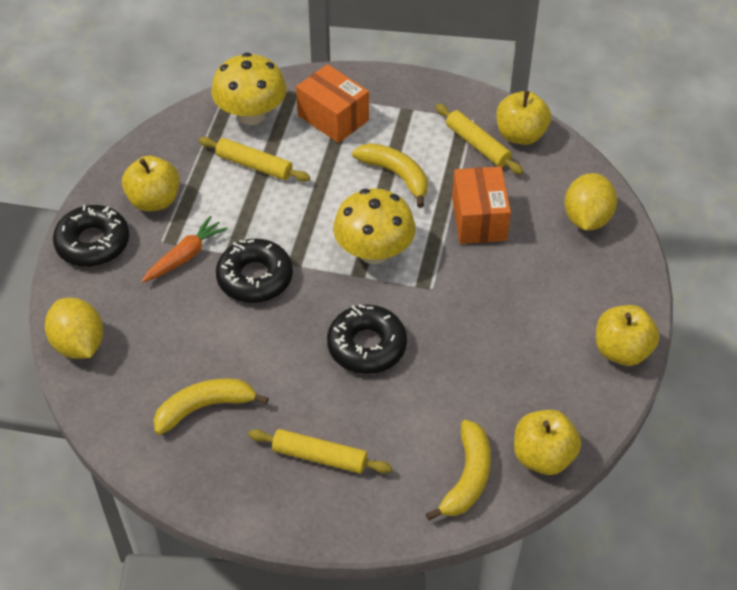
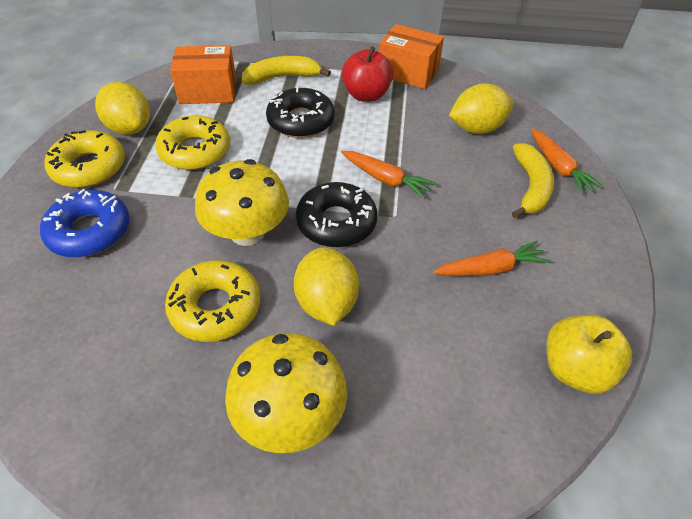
black donut: [53,205,129,267] [216,238,293,303] [327,304,407,374] = 3 -> [266,87,335,138] [296,182,377,247] = 2
blue donut: none = 0 -> [40,189,130,258] = 1
orange carrot: [142,216,228,282] = 1 -> [341,151,436,199] [433,241,551,276] [531,128,604,195] = 3
red apple: none = 0 -> [342,46,393,102] = 1
yellow apple: [122,156,180,211] [496,91,551,145] [514,410,581,475] [596,305,660,366] = 4 -> [547,315,632,394] = 1
yellow banana: [154,378,269,435] [352,143,428,208] [426,420,491,520] = 3 -> [242,56,331,85] [512,143,554,219] = 2
yellow donut: none = 0 -> [44,130,125,188] [155,115,230,170] [165,260,261,342] = 3
yellow lemon: [45,298,103,359] [565,173,617,230] = 2 -> [95,82,150,135] [294,247,359,326] [449,83,513,134] = 3
yellow rolling pin: [199,137,310,182] [248,429,392,474] [435,104,523,175] = 3 -> none = 0

